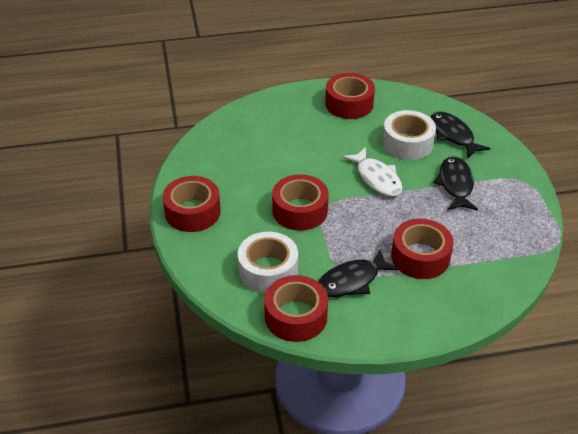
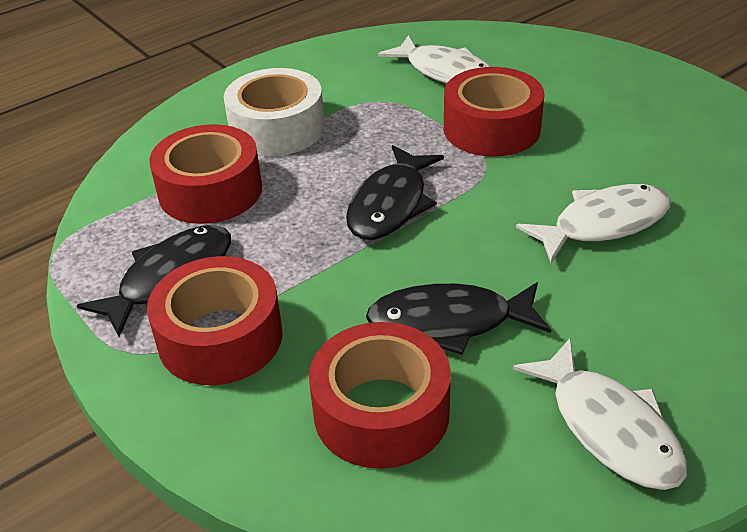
red tape: [163,176,221,232] [264,275,328,342] [272,174,329,230] [325,73,375,119] [391,219,453,279] = 5 -> [147,256,283,385] [149,124,262,224] [309,322,451,469] [444,67,544,157] = 4
white fish: [342,147,403,196] = 1 -> [378,35,491,84] [513,339,687,490] [516,184,671,263] = 3
white tape: [238,232,298,294] [382,110,436,160] = 2 -> [224,68,325,156] = 1

